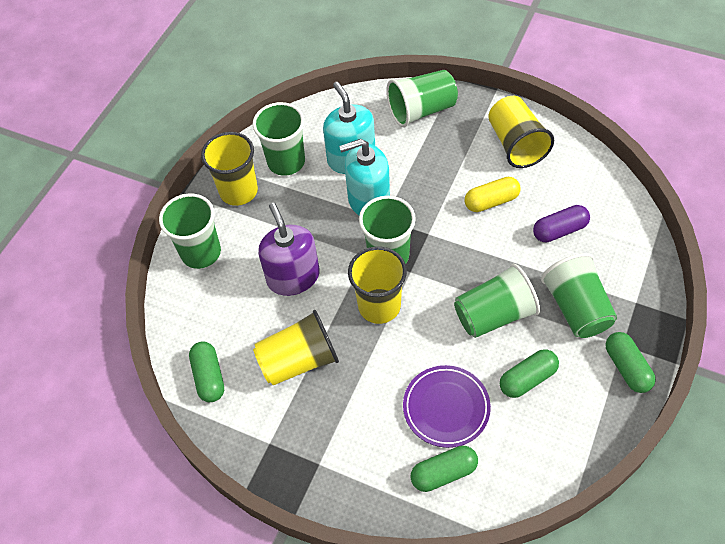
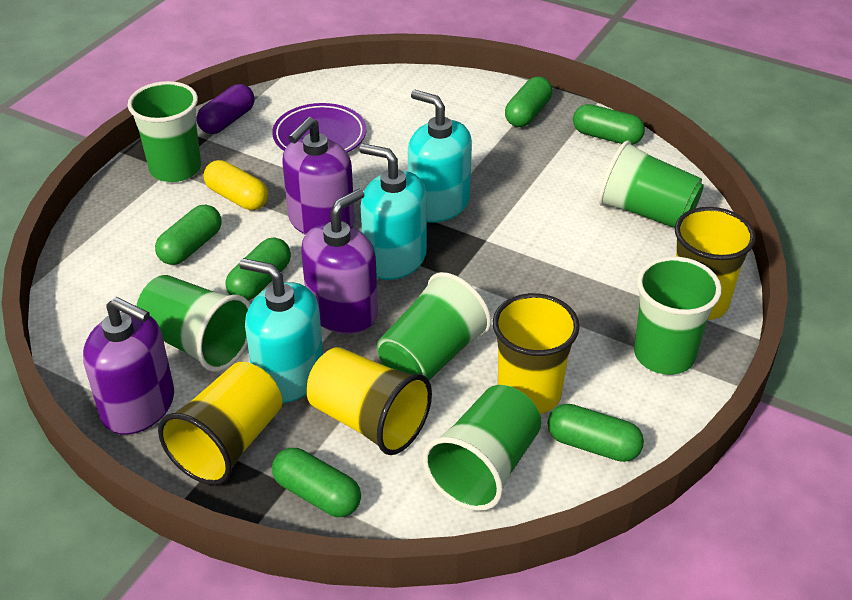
green capsule: [189,341,224,402] [411,446,478,492] [500,349,559,398] [606,332,656,393] = 4 -> [155,205,221,265] [225,238,291,301] [272,448,361,517] [505,77,552,127] [548,404,644,462] [573,104,645,145] = 6
purple soap dispenser: [258,203,320,296] = 1 -> [83,297,174,435] [283,117,355,235] [301,189,378,334] = 3
turquoise soap dispenser: [323,82,375,174] [339,139,390,215] = 2 -> [239,258,323,403] [359,144,427,280] [408,90,472,222] = 3

